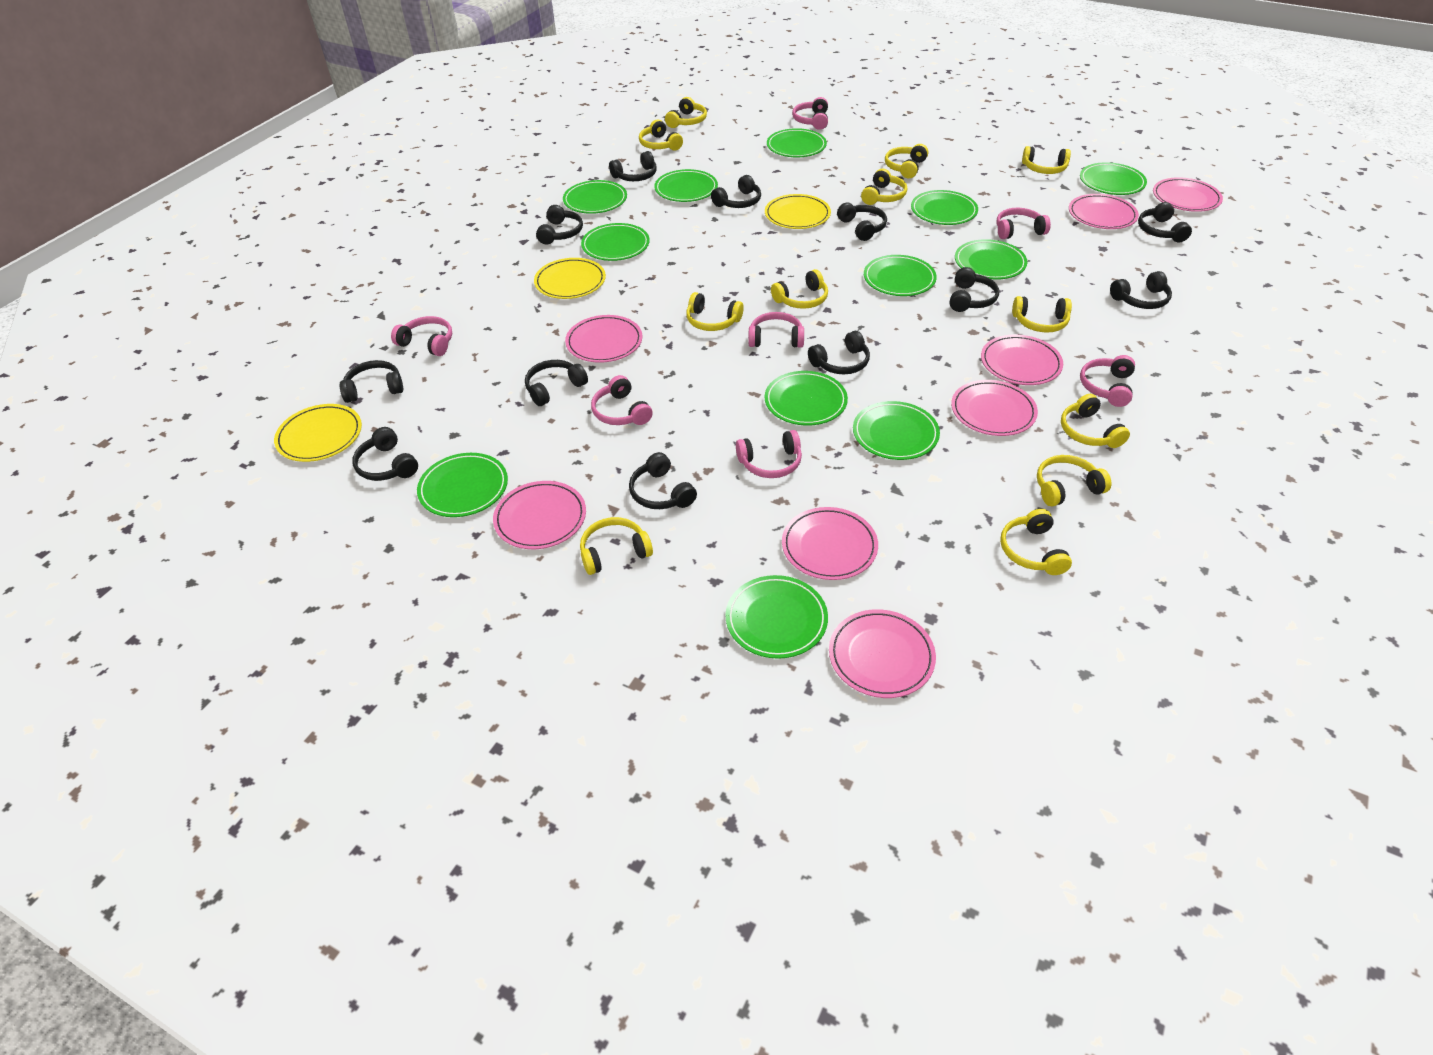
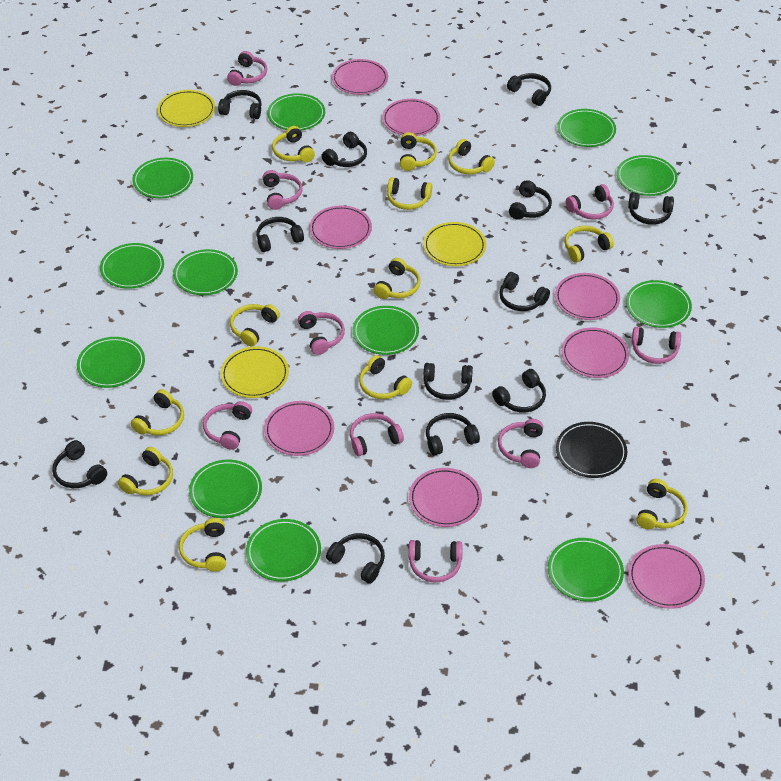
black plate: none = 0 -> [556,422,627,478] = 1
pink headphones: [391,316,452,356] [591,375,653,425] [736,430,802,478] [748,312,804,348] [792,97,828,130] [996,208,1051,239] [1080,355,1135,407] = 7 -> [203,401,252,450] [227,51,267,86] [263,170,302,210] [298,311,345,355] [350,413,404,456] [409,540,463,582] [498,419,543,468] [566,184,614,220] [632,327,681,364] = 9

